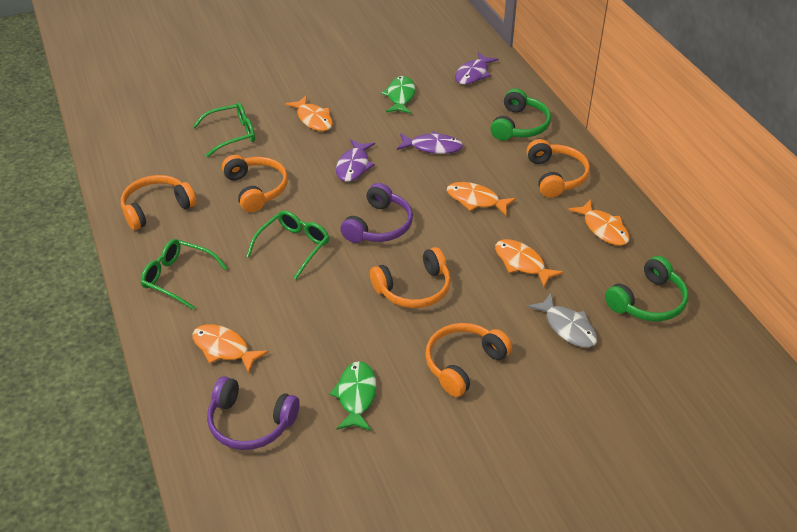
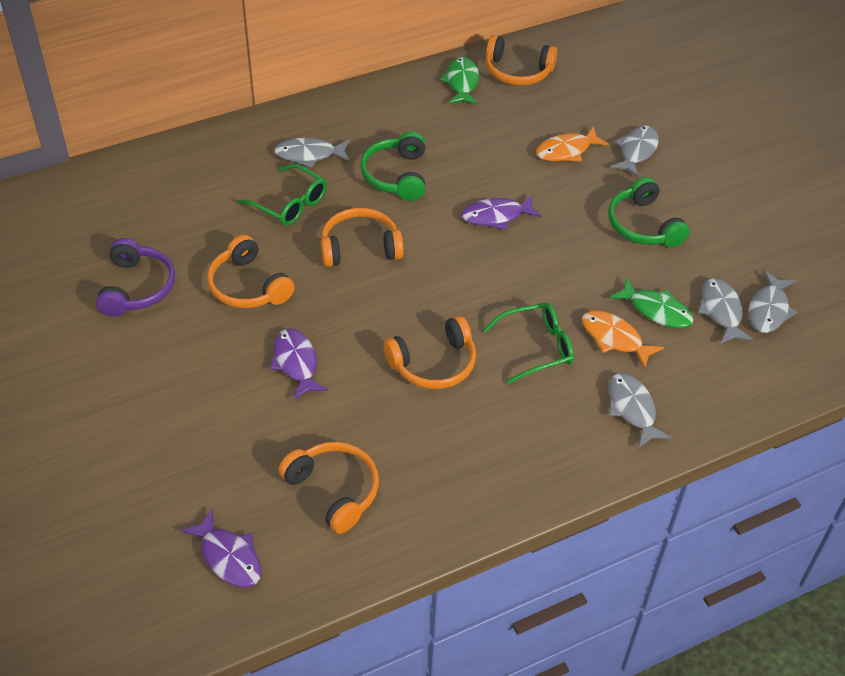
green glasses: [141,239,228,310] [193,102,255,157] [246,210,329,280] = 3 -> [238,164,327,226] [483,303,574,384] = 2
grey fish: [528,293,597,348] = 1 -> [274,138,350,168] [609,373,672,448] [610,125,659,177] [698,278,754,344] [748,271,797,333] = 5
orange fish: [192,324,269,373] [285,95,333,131] [447,182,516,216] [495,239,563,287] [568,200,630,246] = 5 -> [536,126,609,161] [582,310,664,369] = 2
purple headphones: [207,376,300,450] [340,183,413,243] = 2 -> [96,238,175,317] = 1

